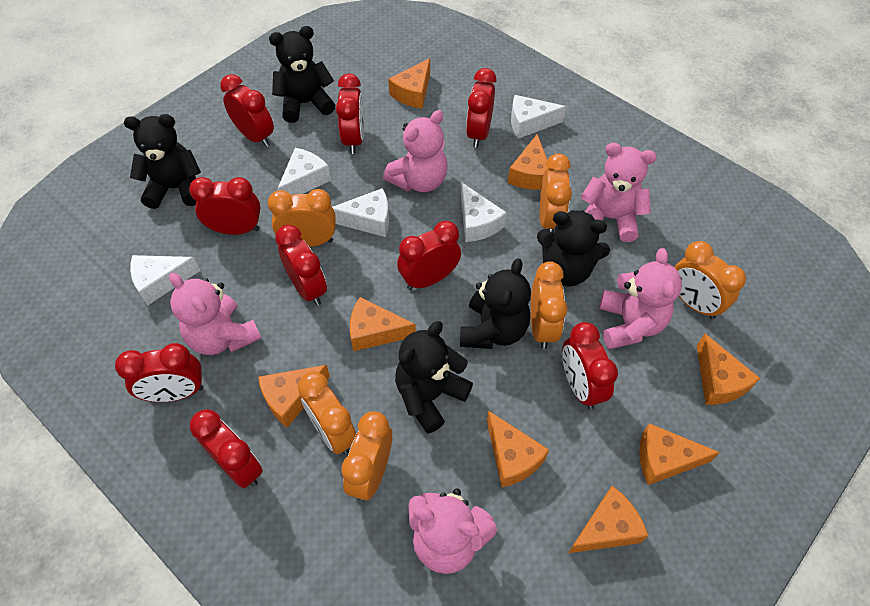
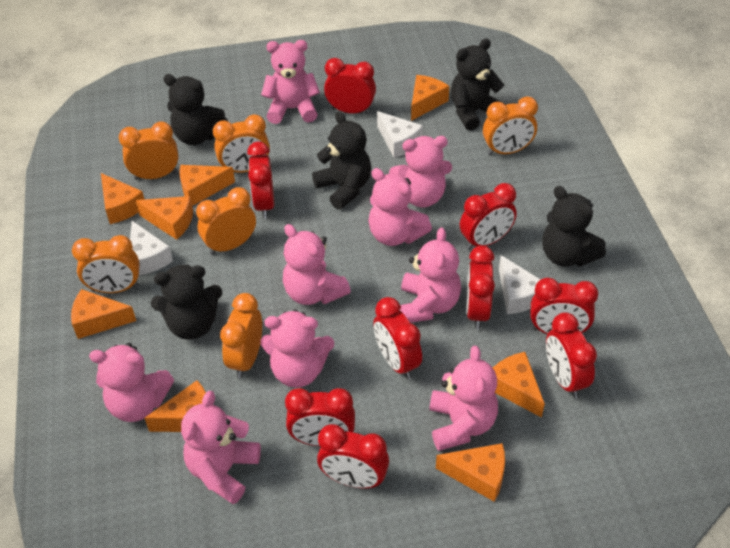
pink teddy bear: [169,273,261,355] [383,110,448,192] [408,489,497,574] [580,143,657,242] [599,248,682,349] = 5 -> [89,343,174,422] [181,391,261,504] [260,309,334,388] [261,40,320,124] [283,224,351,305] [368,168,432,246] [389,136,452,207] [400,227,461,323] [429,346,498,451] = 9
white cheese: [130,255,201,305] [277,148,331,195] [332,188,389,237] [461,183,507,242] [511,95,566,139] = 5 -> [130,221,173,275] [377,111,423,158] [499,255,541,314] = 3

